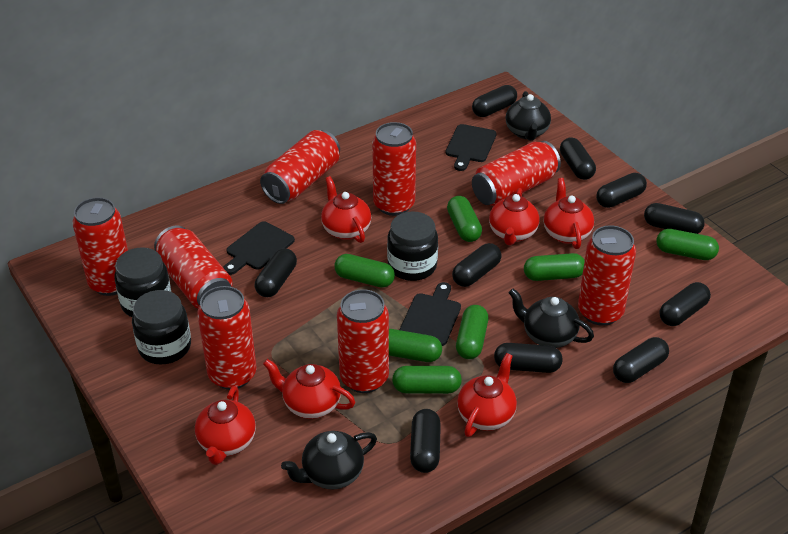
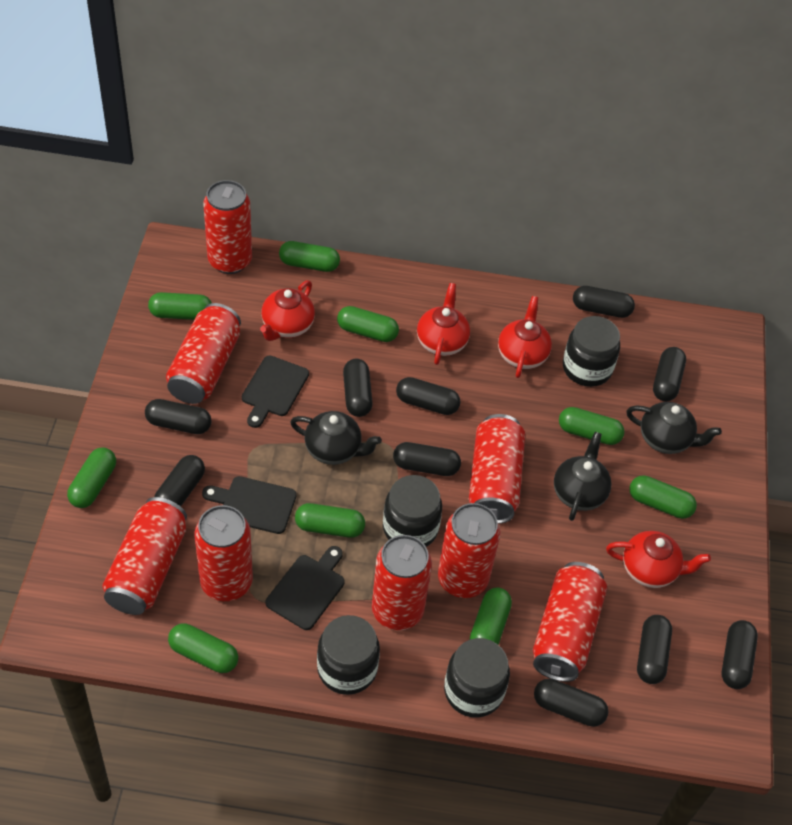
black jar: [114,247,171,317] [132,290,191,364] [387,211,438,281] = 3 -> [317,615,380,695] [383,475,442,547] [444,638,510,718] [563,316,620,387] = 4
green capsule: [334,254,395,288] [389,329,442,362] [392,366,462,394] [447,196,482,242] [456,305,488,359] [524,253,585,281] [656,229,719,260] = 7 -> [67,447,116,508] [148,292,212,320] [168,623,238,673] [279,241,340,272] [295,503,365,538] [337,306,399,342] [470,587,512,645] [559,407,625,445] [629,475,697,519] = 9
red teapot: [195,386,256,465] [263,359,355,419] [321,176,371,243] [457,353,517,437] [489,188,539,246] [543,178,594,249] = 6 -> [260,280,315,341] [417,283,470,365] [498,296,552,378] [606,531,711,588] = 4

